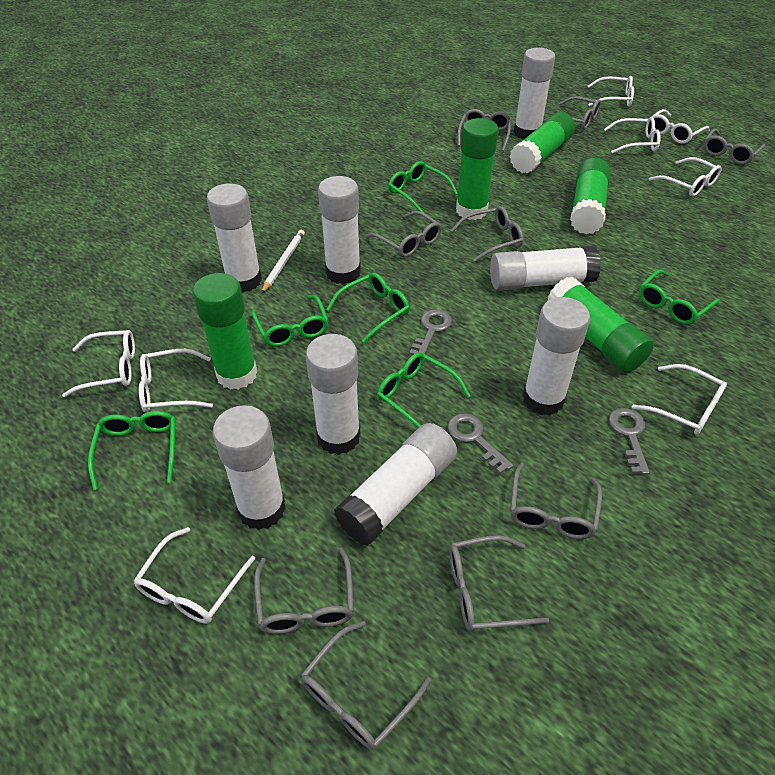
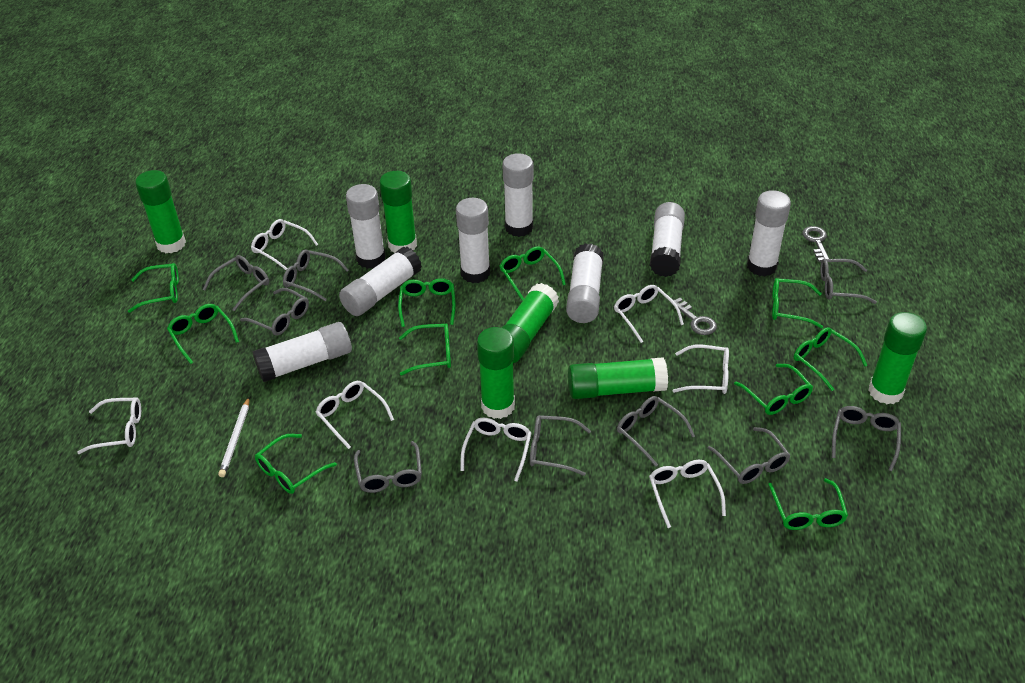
green glasses: [88,411,175,490] [251,295,329,347] [326,272,410,343] [377,352,471,428] [388,161,458,213] [639,270,720,325] = 6 -> [128,263,179,313] [167,304,239,364] [255,434,337,494] [398,278,455,327] [399,324,451,376] [500,246,566,301] [734,364,813,415] [768,478,848,530] [772,278,823,329] [794,327,868,391] = 10
green glue stick: [193,273,257,390] [456,118,499,220] [509,112,575,173] [548,277,654,372] [570,157,610,234] = 5 -> [135,170,186,253] [379,171,417,253] [477,327,515,419] [502,283,559,363] [568,357,668,399] [868,312,927,404] = 6
grey key: [409,309,452,355] [448,413,514,474] [609,408,650,475] = 3 -> [670,298,717,335] [802,226,829,262] = 2
white glasses: [62,330,135,397] [134,527,255,624] [139,349,213,413] [588,76,634,107] [604,117,661,154] [632,364,727,435] [649,157,722,197] [651,109,709,144] = 8 -> [77,397,141,454] [251,219,318,270] [316,381,394,449] [460,418,531,482] [614,285,684,343] [649,460,726,528] [673,345,729,394] = 7

